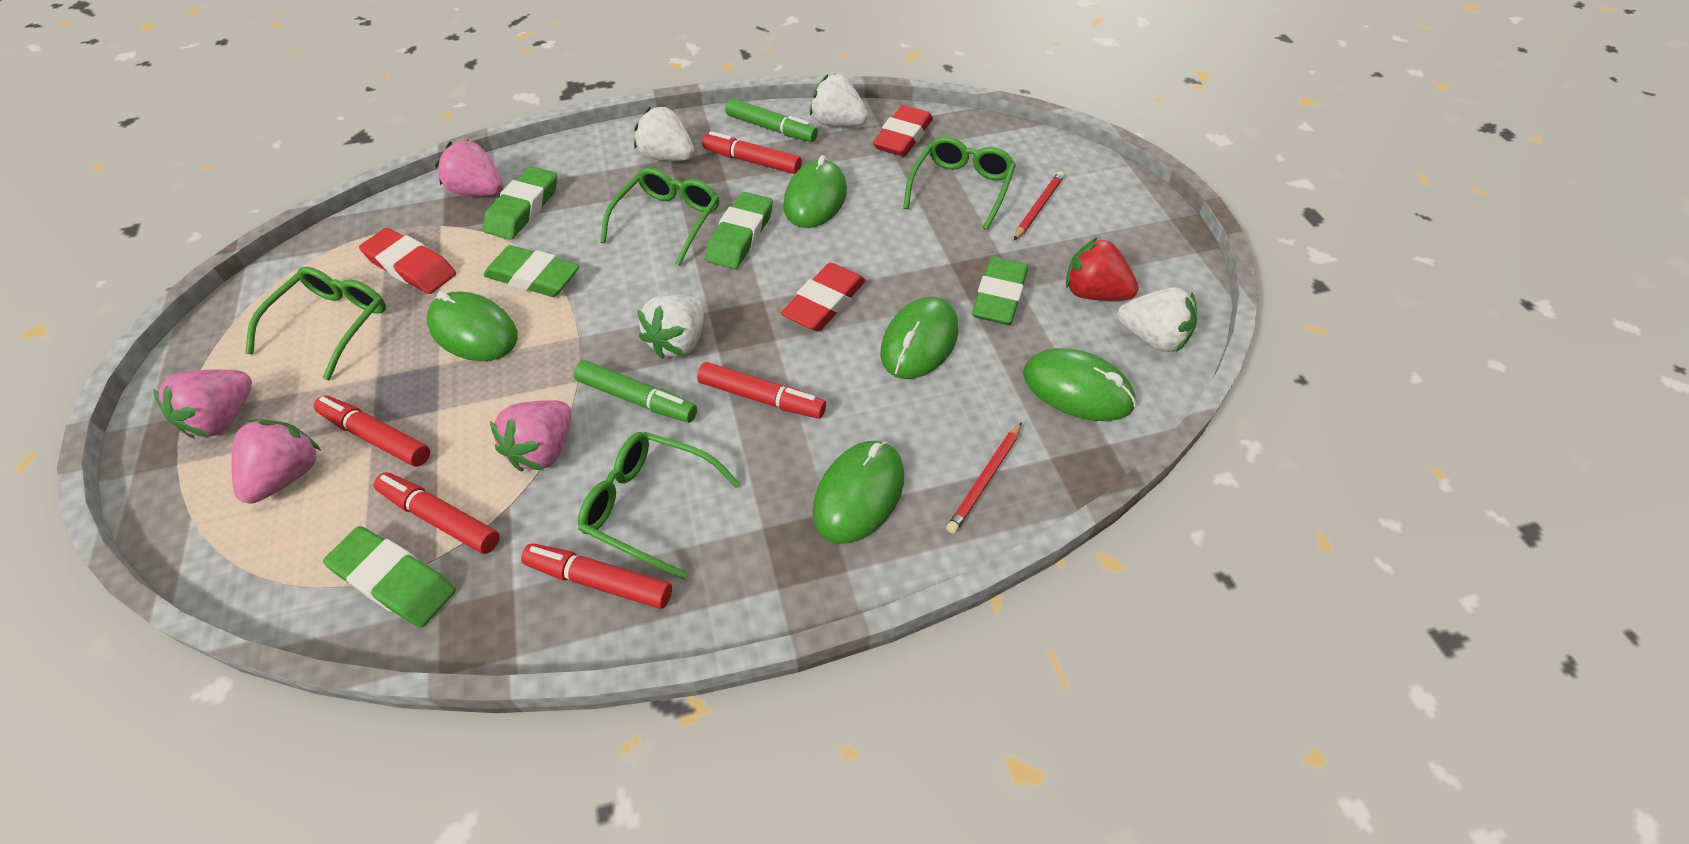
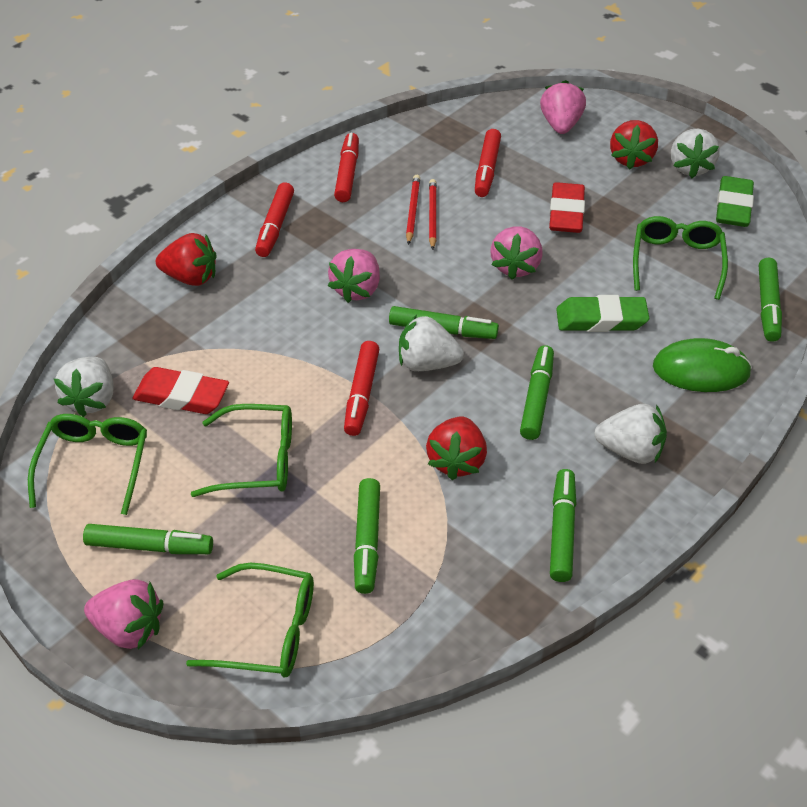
green eraser: [323,526,456,627] [483,166,557,240] [484,245,580,297] [705,192,773,269] [972,257,1028,325] = 5 -> [556,295,649,332] [716,176,754,227] = 2
green marker: [574,360,697,423] [725,98,818,142] = 2 -> [83,524,213,554] [354,478,380,594] [389,306,499,339] [520,345,554,440] [550,469,576,582] [759,258,782,342] = 6
green mouse: [427,291,518,361] [783,155,847,228] [813,441,904,544] [880,297,958,379] [1023,348,1136,421] = 5 -> [653,338,752,392] = 1
red eraser: [359,228,456,294] [781,263,866,331] [873,105,933,157] = 3 -> [132,367,229,414] [549,182,585,233] = 2
red marker: [314,395,430,467] [374,472,500,554] [521,543,672,609] [697,362,826,419] [702,131,802,174] = 5 -> [255,182,294,257] [334,133,359,202] [344,341,379,436] [475,129,501,197] = 4
red strawberry: [1066,238,1138,301] = 1 -> [156,233,216,286] [426,417,487,480] [610,120,658,170] = 3

